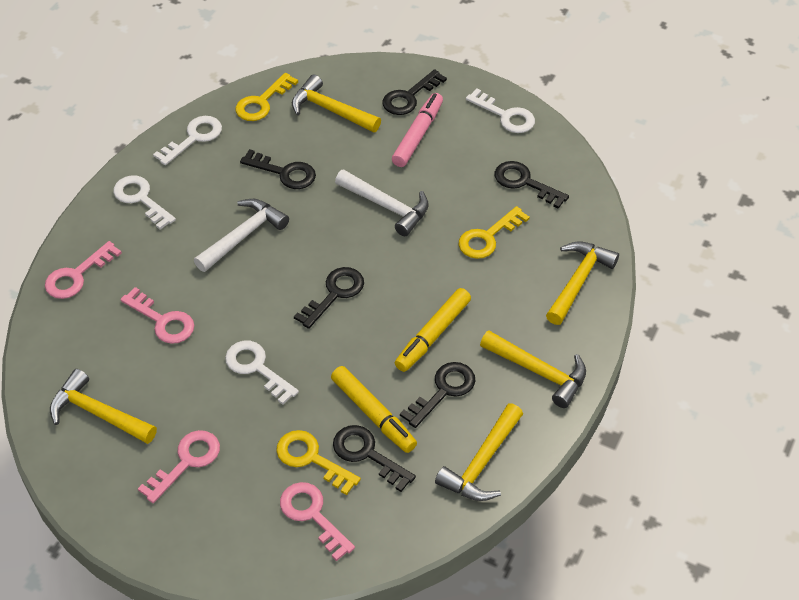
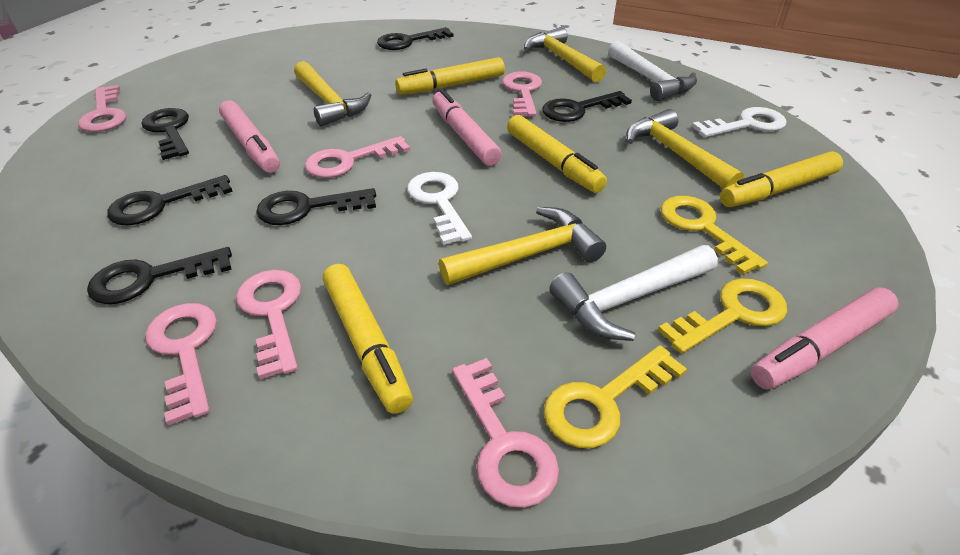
pink key: [45,241,122,299] [120,287,194,344] [138,430,220,503] [280,482,355,561] = 4 -> [78,85,126,132] [145,303,217,426] [236,270,301,380] [305,136,411,178] [452,358,559,508] [502,71,542,116] = 6
pink marker: [392,93,443,167] = 1 -> [219,100,280,173] [432,89,502,166] [751,287,899,390] = 3
white key: [113,175,176,230] [153,116,222,165] [225,341,299,405] [466,88,535,133] = 4 -> [407,172,472,245] [692,107,787,137] = 2
yellow hammer: [50,369,157,444] [292,74,381,132] [435,403,523,501] [480,331,586,408] [546,241,619,325] = 5 -> [294,61,372,126] [439,207,606,285] [524,27,606,82] [626,109,744,189] = 4
yellow marker: [331,366,417,453] [395,288,471,372] = 2 -> [323,264,413,414] [395,57,505,95] [507,115,607,193] [720,151,843,207] = 4

